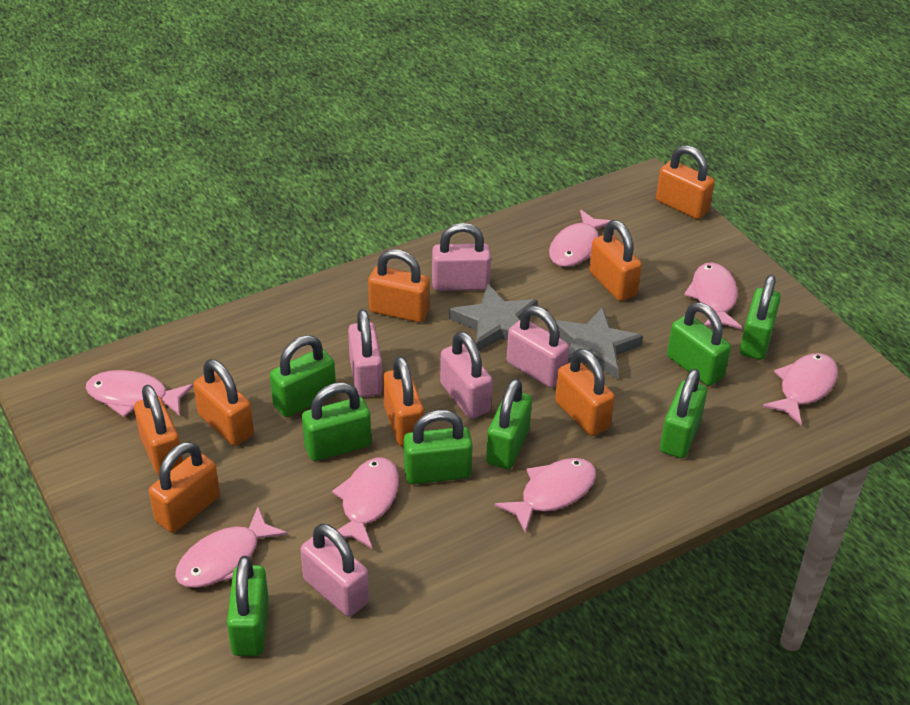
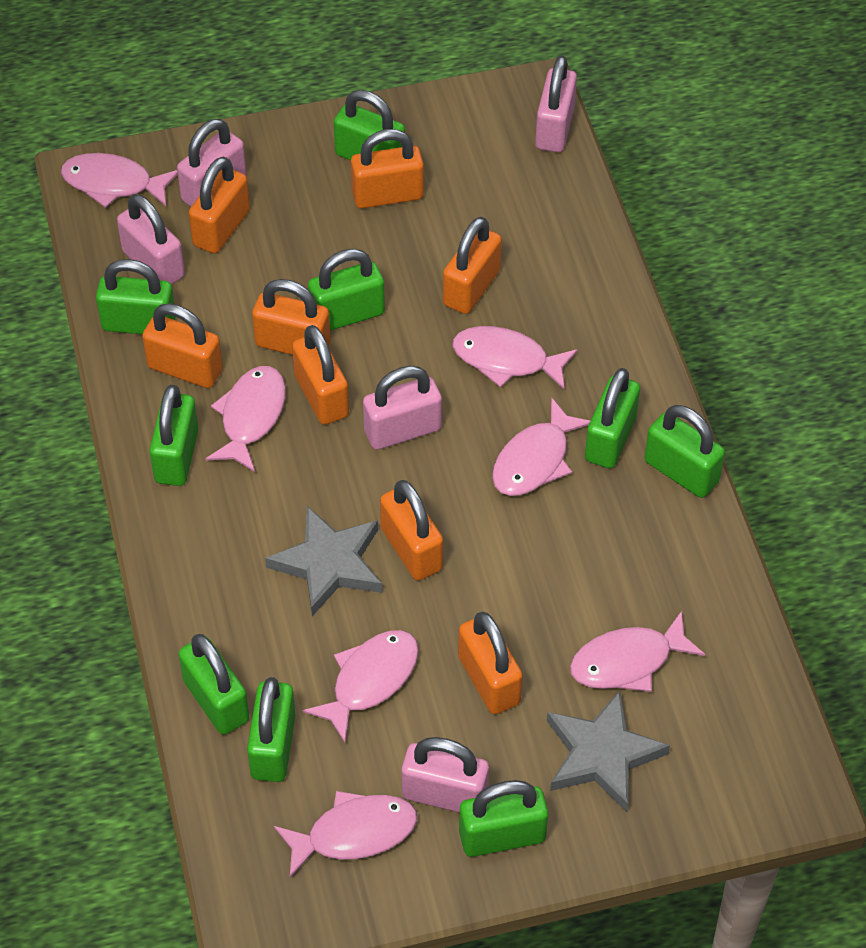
green padlock: [227,556,269,656] [270,335,336,417] [302,382,371,461] [404,410,473,484] [486,379,532,469] [660,369,707,458] [667,302,731,386] [740,275,781,360] = 8 -> [96,259,176,334] [149,385,198,486] [179,634,249,735] [247,677,295,782] [308,249,385,331] [334,90,405,160] [459,780,548,857] [585,368,640,468] [644,405,725,498] = 9

